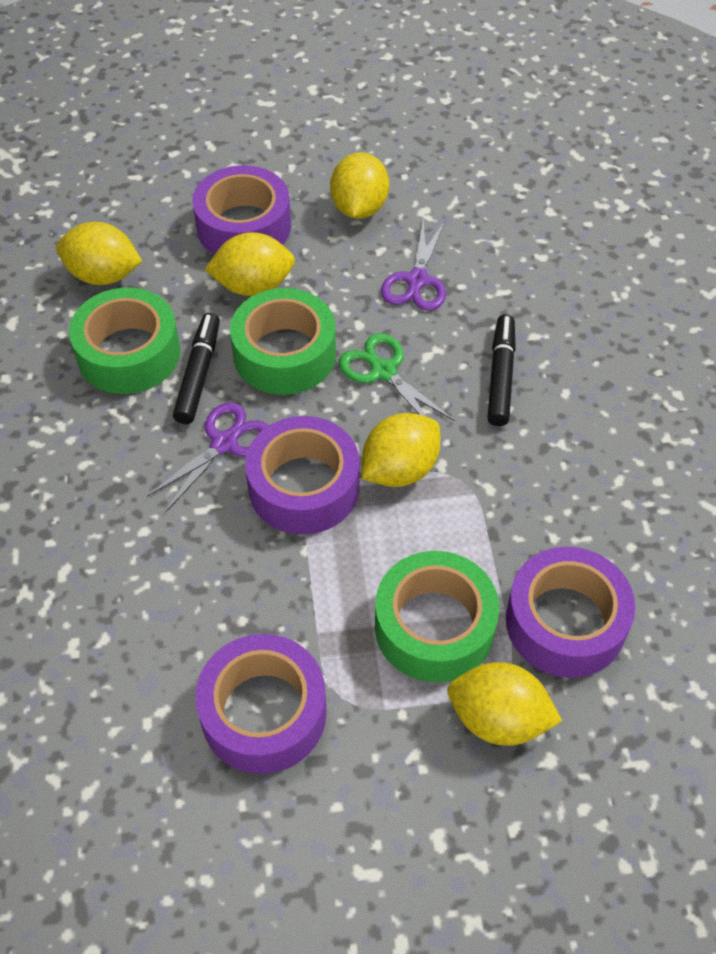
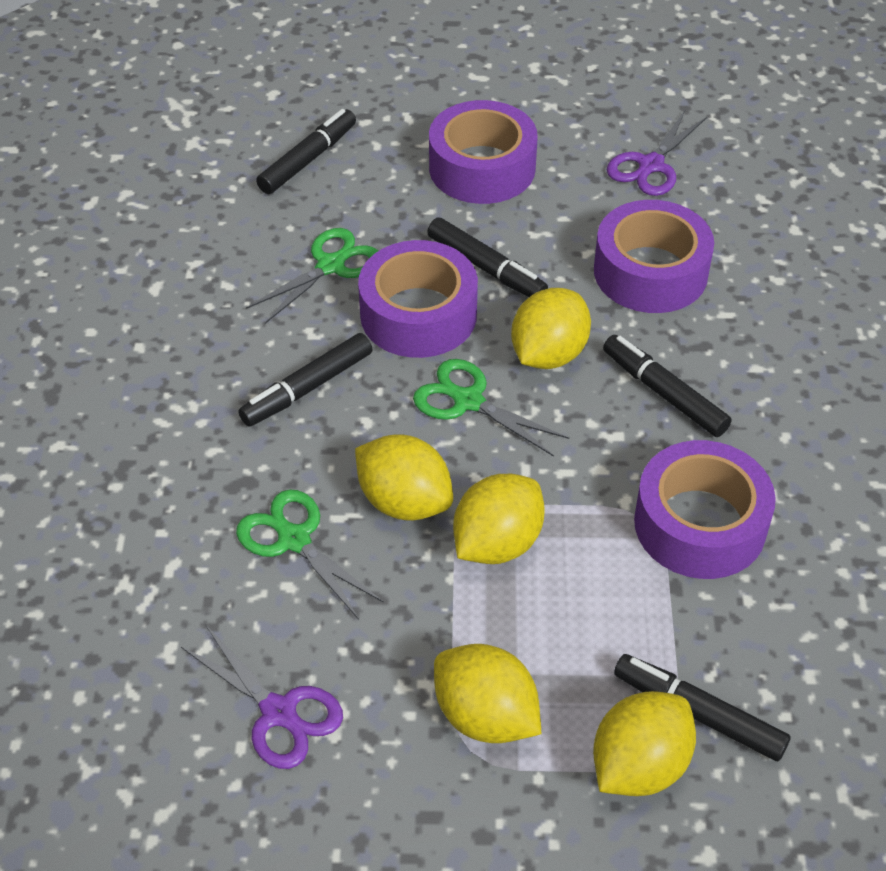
black marker: [173,313,220,424] [487,314,516,426] = 2 -> [238,333,373,427] [256,109,356,194] [427,218,548,297] [603,335,732,437] [614,654,791,761] = 5
green scissors: [339,333,455,421] = 1 -> [236,489,384,620] [246,228,378,324] [413,359,569,457] = 3
green tape: [69,288,180,394] [230,288,336,395] [375,551,499,682] = 3 -> none = 0

